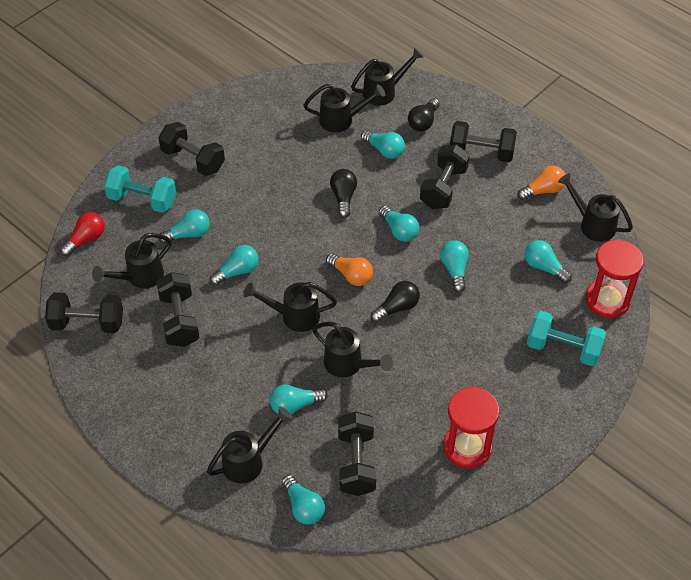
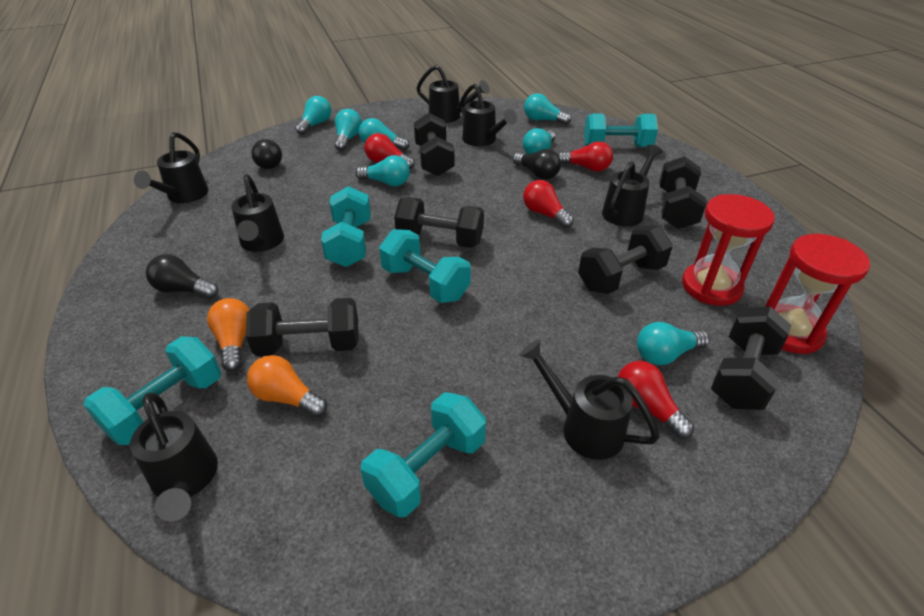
red light bulb: [60,212,105,256] = 1 -> [364,133,415,169] [523,180,574,228] [558,141,613,172] [617,361,694,439] = 4
turquoise dumbbell: [104,165,176,213] [527,311,606,366] = 2 -> [83,336,221,445] [321,186,371,267] [360,392,486,517] [379,229,471,303] [584,113,658,147] = 5
turquoise light bulb: [159,209,210,244] [210,245,259,286] [270,384,328,414] [281,475,325,525] [361,130,405,159] [379,206,419,242] [440,240,469,293] [525,240,572,283] = 8 -> [295,96,331,135] [335,109,362,151] [356,155,410,186] [359,118,410,150] [523,128,556,154] [524,93,571,125] [637,322,710,365] = 7

